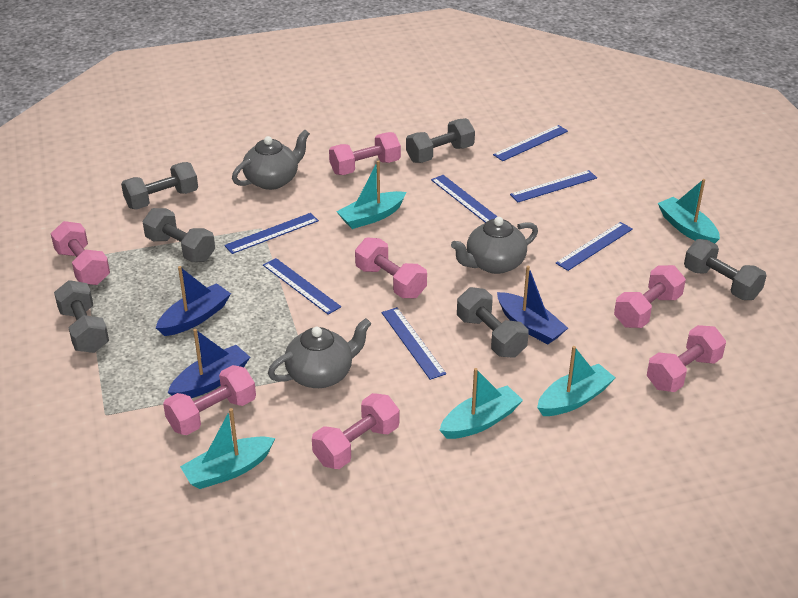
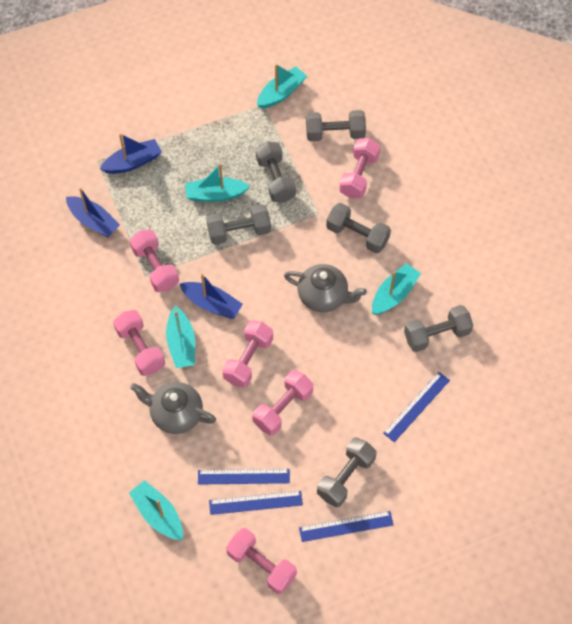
blue ruler: [224,213,319,254] [263,258,341,315] [382,307,446,380] [431,175,498,223] [493,125,568,161] [510,170,597,202] [556,222,633,271] = 7 -> [198,469,290,485] [209,491,303,515] [299,511,393,542] [383,372,450,442] = 4
grey teapot: [232,130,310,190] [268,318,372,388] [451,217,538,274] = 3 -> [130,382,216,434] [284,264,367,312] = 2
pink dumbbell: [51,221,110,285] [163,365,256,435] [312,393,399,469] [329,132,401,175] [355,238,427,298] [614,265,686,328] [647,325,726,392] = 7 -> [113,310,165,376] [130,230,179,292] [222,320,273,388] [226,528,297,594] [252,370,313,436] [339,138,380,198] = 6

